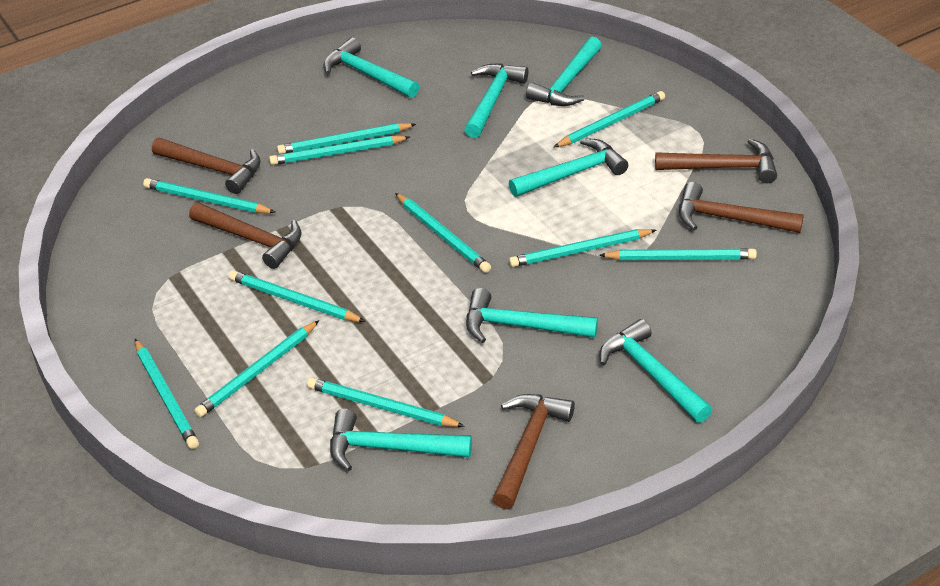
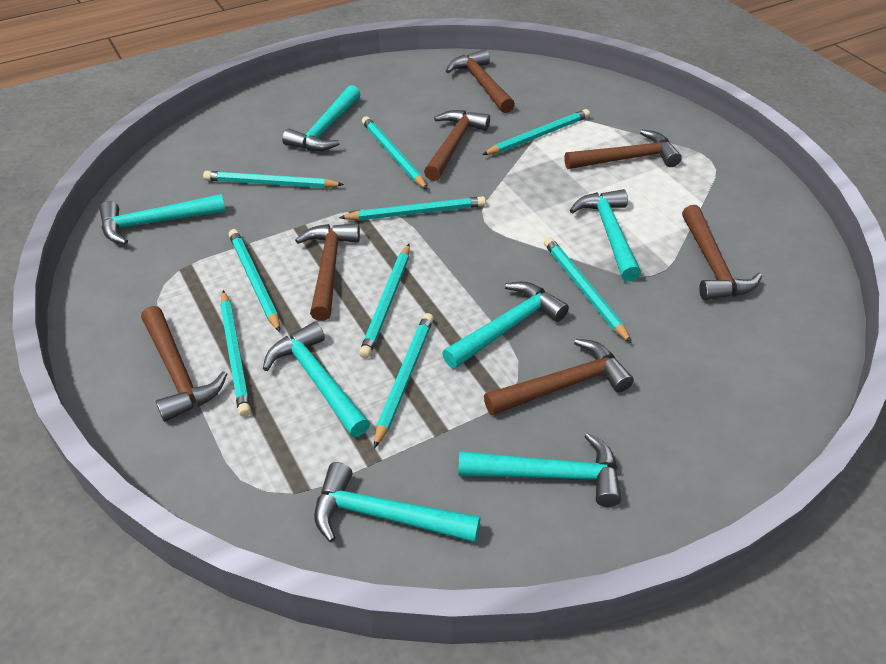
brown hammer: [152,138,261,194] [189,202,302,269] [492,394,575,509] [655,139,777,183] [679,182,804,233] = 5 -> [141,306,227,422] [295,223,360,321] [424,110,490,181] [446,49,515,113] [484,339,634,415] [565,130,682,169] [682,205,762,300] = 7
turquoise pencil: [135,339,199,449] [143,178,276,213] [194,320,319,417] [229,270,366,322] [269,135,410,165] [277,123,416,154] [307,378,465,427] [395,193,491,273] [509,229,656,267] [553,91,665,148] [599,249,757,260] = 11 -> [203,171,344,188] [220,290,251,417] [229,229,280,332] [339,196,486,220] [359,244,410,358] [362,116,428,190] [374,313,434,448] [482,109,590,155] [544,237,632,343] = 9

